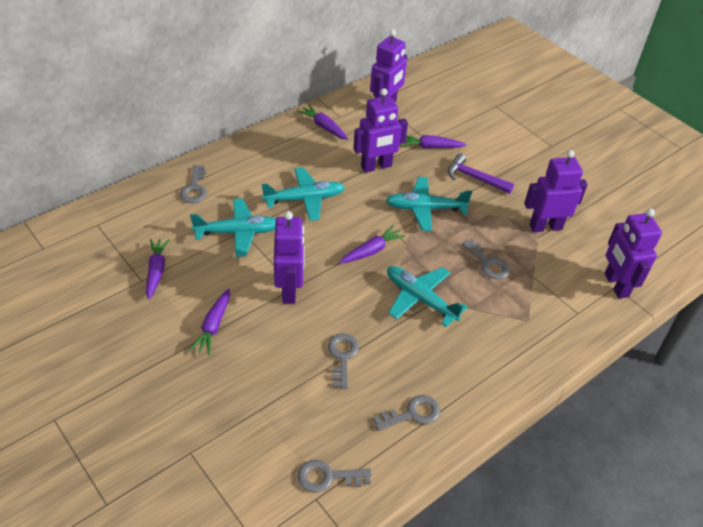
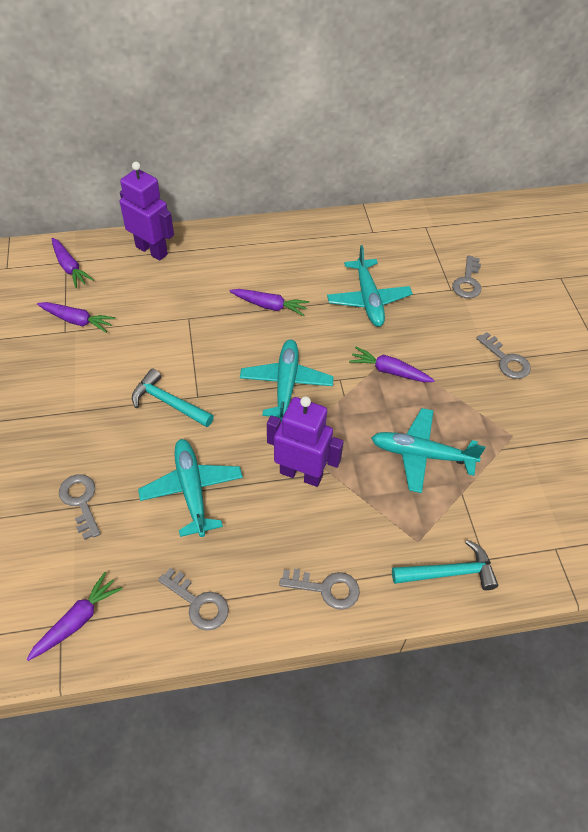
purple hammer: [448,153,514,194] = 1 -> none = 0
purple robot: [274,211,305,304] [353,88,408,173] [370,29,407,102] [524,150,588,232] [604,209,662,298] = 5 -> [120,162,174,261] [267,396,344,487] = 2
turquoise hammer: none = 0 -> [132,369,214,427] [392,540,498,590] = 2

